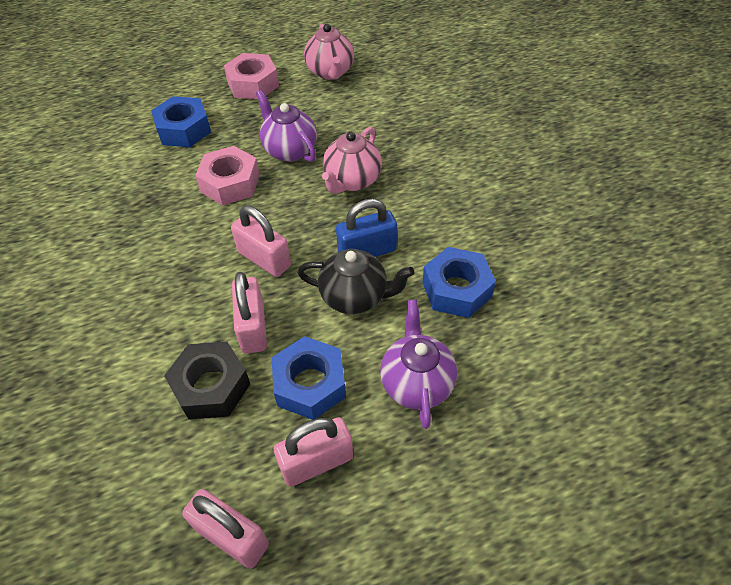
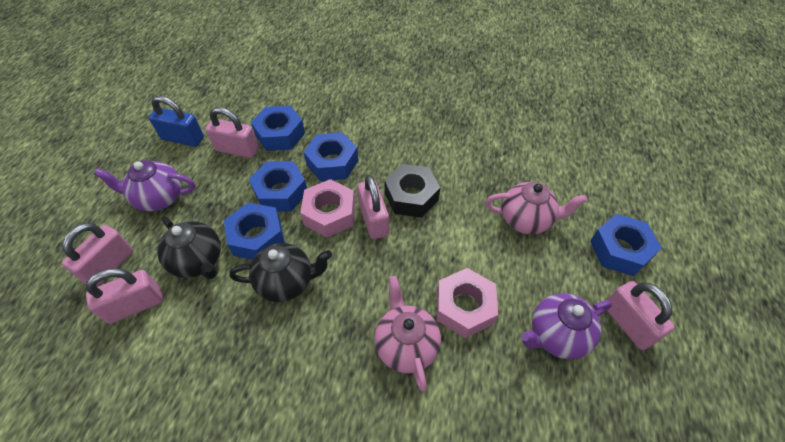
black teapot: [297,249,414,314] = 1 -> [157,216,221,279] [229,243,332,302] = 2
blue nut: [151,96,211,147] [272,336,346,420] [422,247,496,318] = 3 -> [224,203,285,260] [249,161,307,211] [251,106,305,151] [304,132,358,181] [590,214,662,276] = 5
pink padlock: [182,489,269,568] [231,206,291,277] [232,272,267,354] [274,417,353,487] = 4 -> [62,223,133,287] [86,268,163,324] [205,107,259,158] [357,175,389,239] [607,281,675,350] = 5

